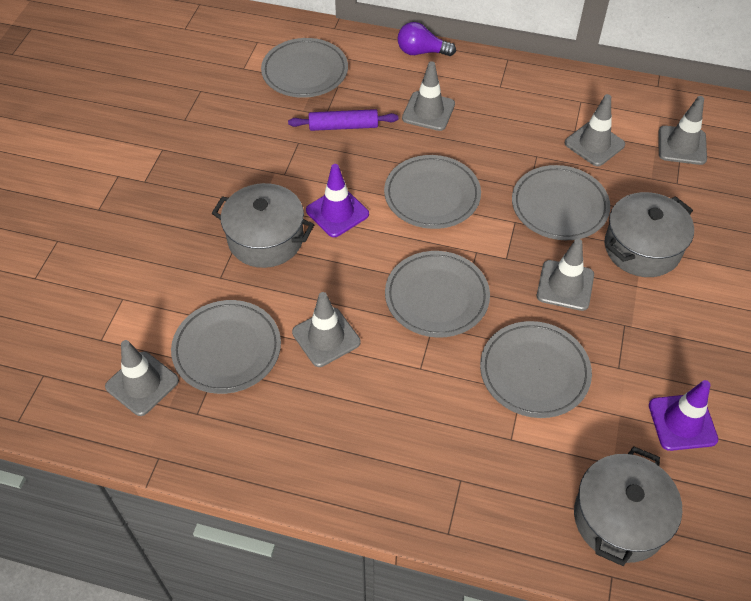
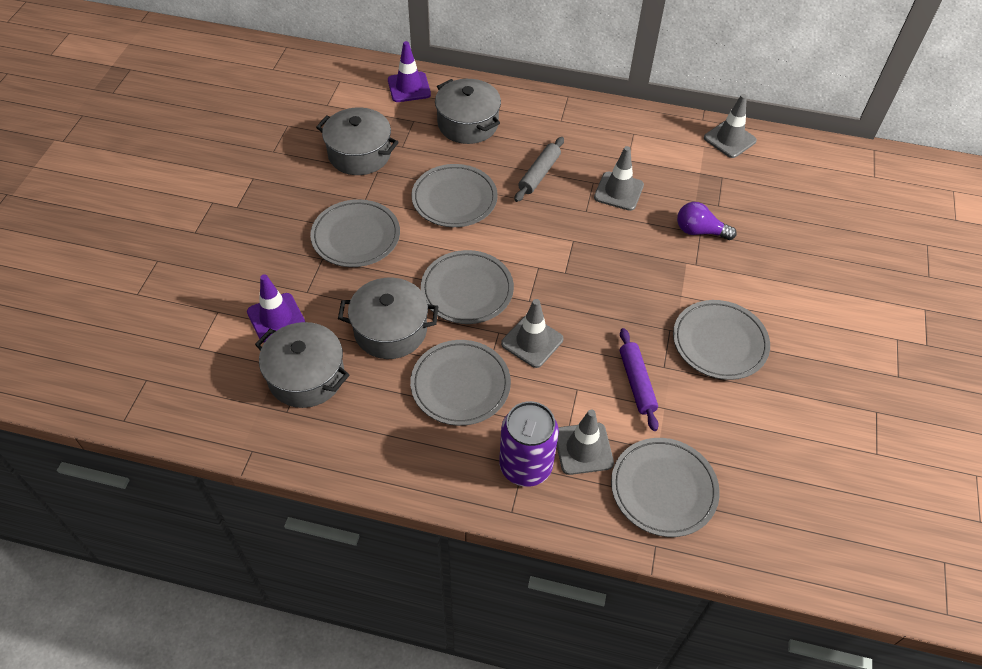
grey pot: [212,183,315,268] [574,446,682,566] [605,192,694,277] = 3 -> [255,322,349,408] [316,107,399,175] [338,278,438,359] [435,79,501,144] = 4
grey rolling pin: none = 0 -> [514,137,564,202] = 1
grey traffic cone: [105,340,179,416] [292,292,361,367] [402,61,455,131] [537,239,594,311] [565,94,625,166] [659,96,707,165] = 6 -> [501,299,563,368] [557,410,614,475] [594,146,644,211] [704,94,757,158] = 4
purple can: none = 0 -> [499,401,559,487] = 1

